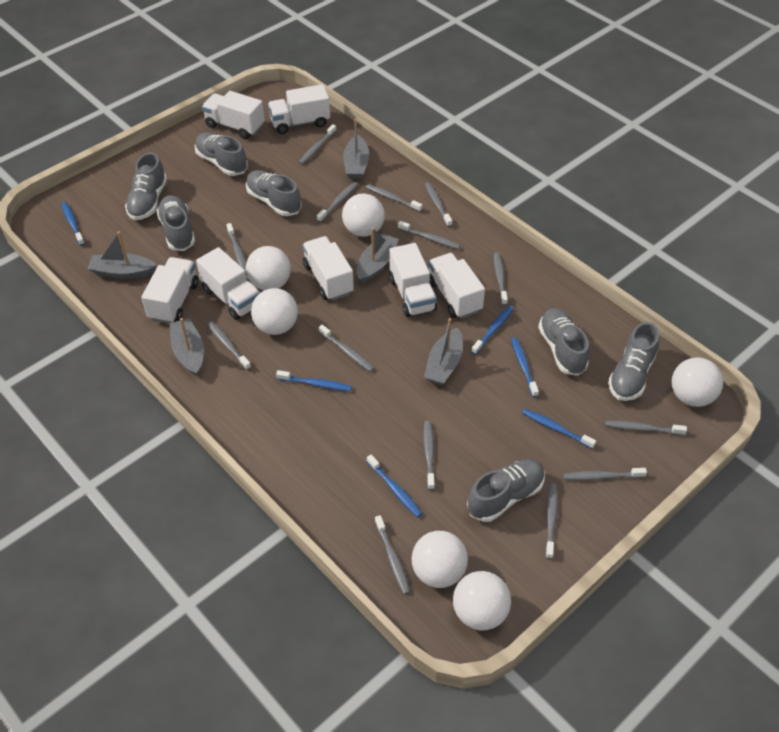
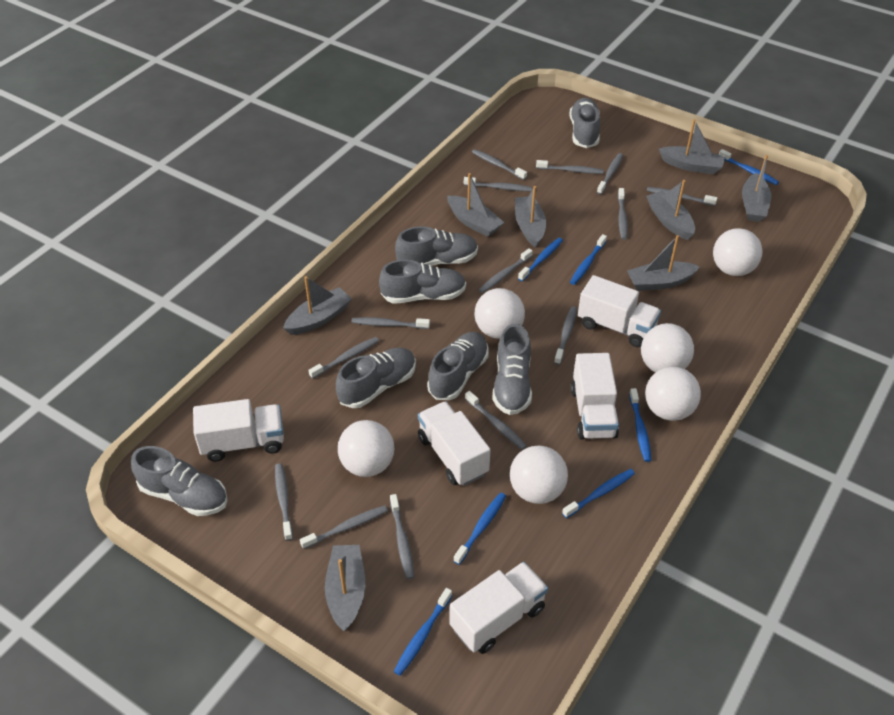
blue toothbrush: [62,202,85,246] [276,370,352,391] [367,455,422,518] [471,306,514,354] [511,337,539,397] [522,409,596,449] = 6 -> [394,588,452,676] [453,493,506,565] [518,238,563,281] [562,469,635,518] [570,234,607,285] [629,388,651,462] [719,149,779,185] = 7
grey boat: [88,231,157,279] [169,318,204,376] [343,119,369,179] [357,228,399,284] [424,318,463,385] = 5 -> [283,276,352,335] [325,545,365,631] [447,173,504,237] [515,186,546,248] [627,235,700,291] [646,180,695,240] [659,119,725,174] [742,155,771,222] = 8
white truck: [141,257,199,324] [196,247,260,320] [202,91,265,139] [268,84,330,134] [302,236,354,301] [389,243,437,317] [428,253,485,319] = 7 -> [193,399,284,462] [418,401,490,486] [450,562,548,654] [571,353,619,439] [578,275,661,347] = 5

